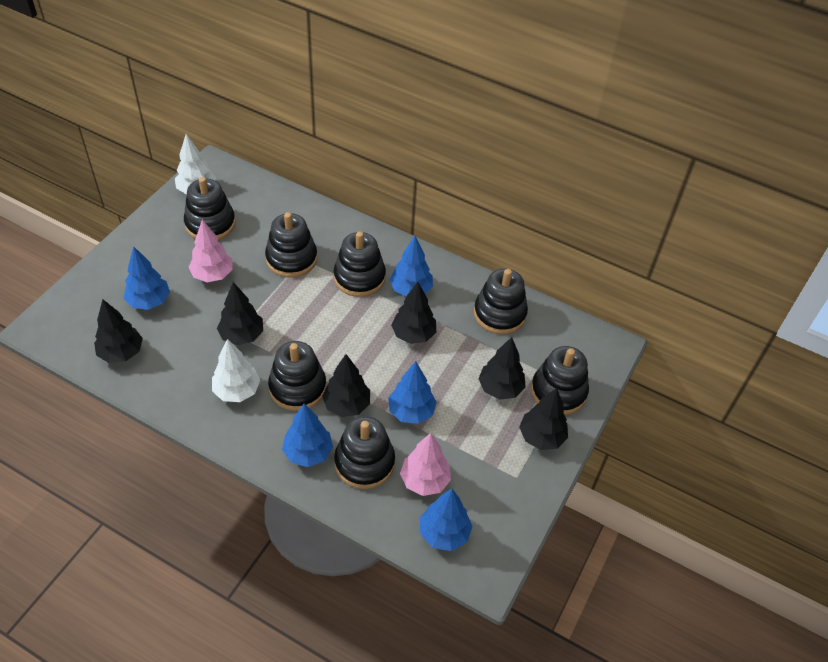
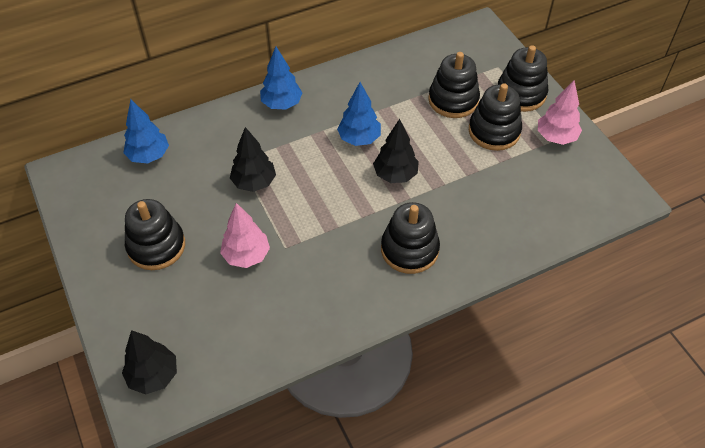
black stacking toy: [184,177,236,240] [265,212,317,278] [268,341,326,411] [334,232,386,297] [334,416,395,489] [474,269,528,334] [531,346,589,415] = 7 -> [125,199,185,270] [381,202,440,274] [428,52,480,118] [469,83,522,151] [498,45,548,112] = 5
black tree: [94,300,143,363] [217,282,263,345] [322,354,370,417] [391,282,436,344] [478,337,526,400] [519,388,568,450] = 6 -> [122,330,177,395] [230,127,276,192] [373,119,419,183] = 3
blue tree: [124,246,170,310] [282,404,333,467] [388,361,437,424] [390,236,433,296] [420,489,473,551] = 5 -> [123,99,169,164] [260,47,303,110] [337,82,381,146] = 3
white tree: [175,134,216,194] [212,339,260,402] = 2 -> none = 0

